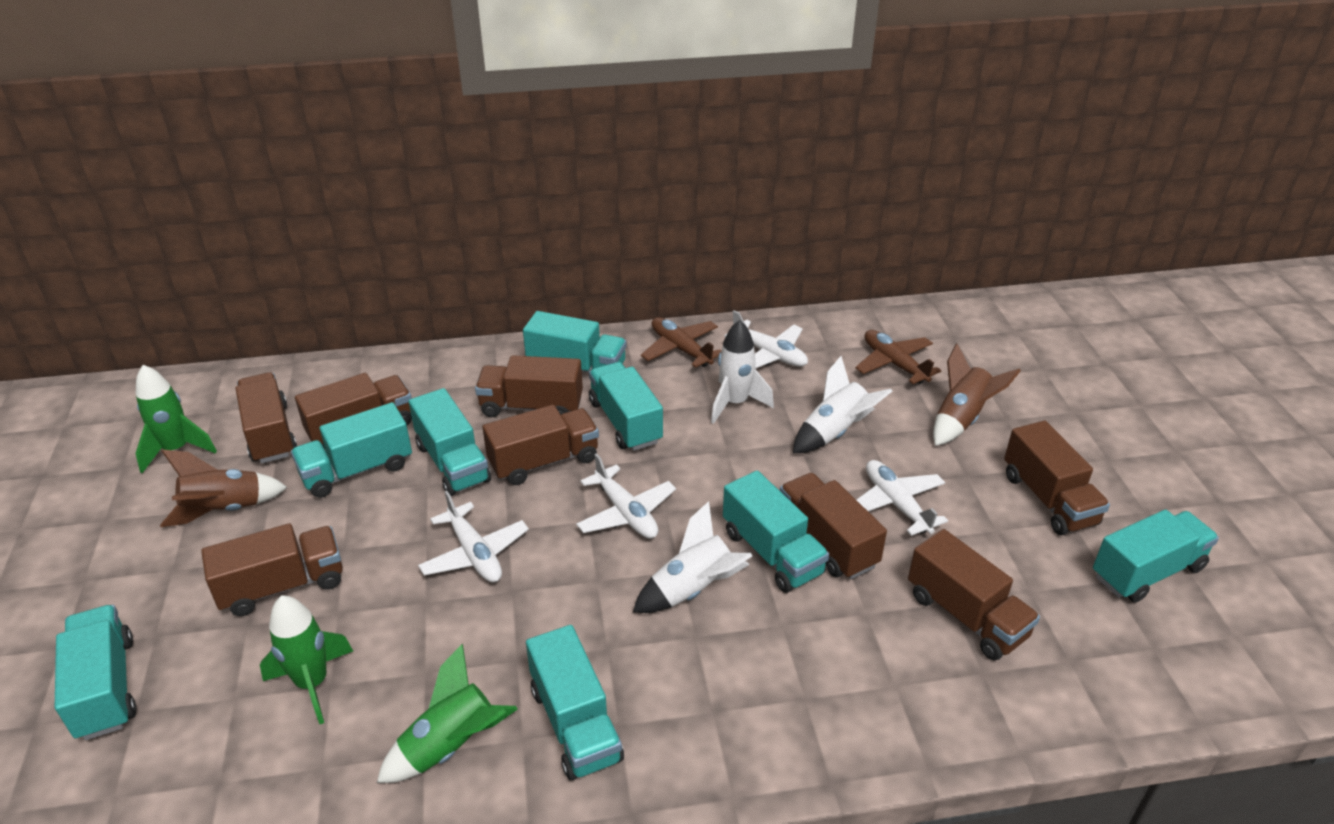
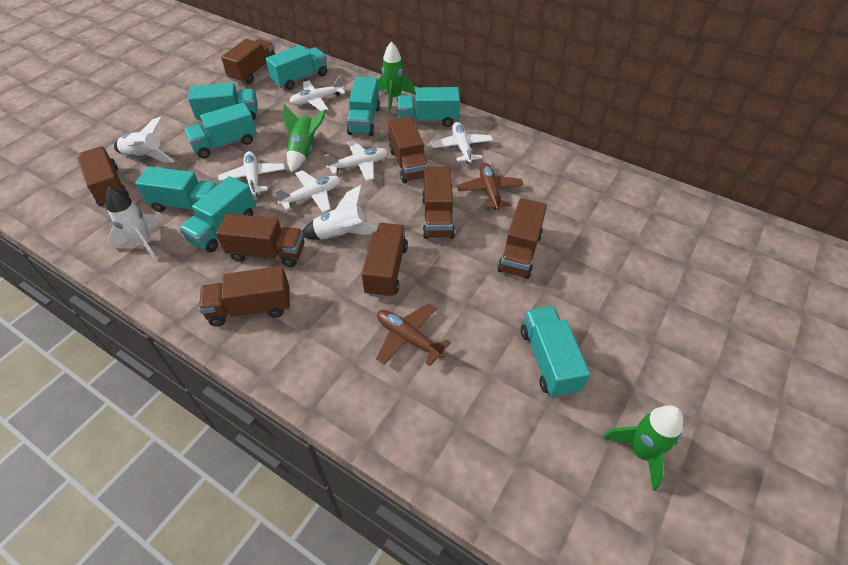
brown rocket: [160,449,287,527] [933,344,1021,446] = 2 -> none = 0
white plane: [418,491,529,582] [576,453,676,539] [724,310,808,369] [856,460,948,536] = 4 -> [218,151,285,196] [275,170,341,213] [289,75,346,112] [324,140,388,181] [431,122,493,164] = 5

